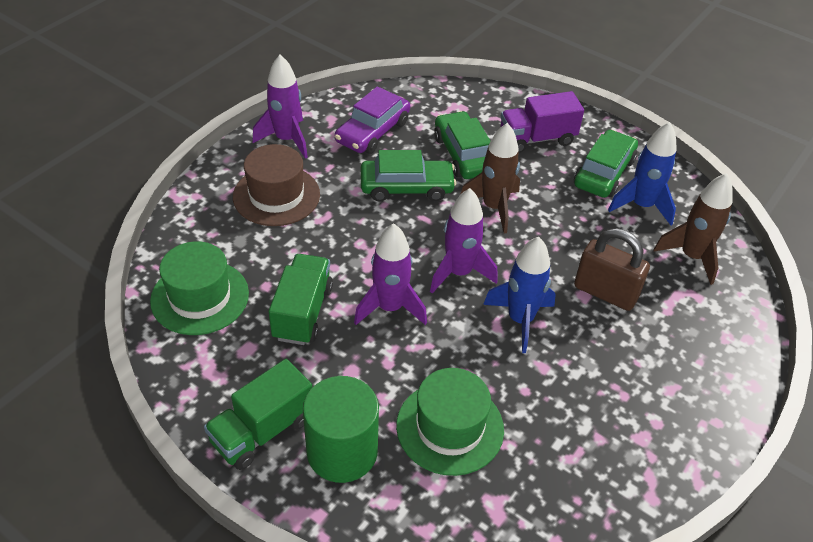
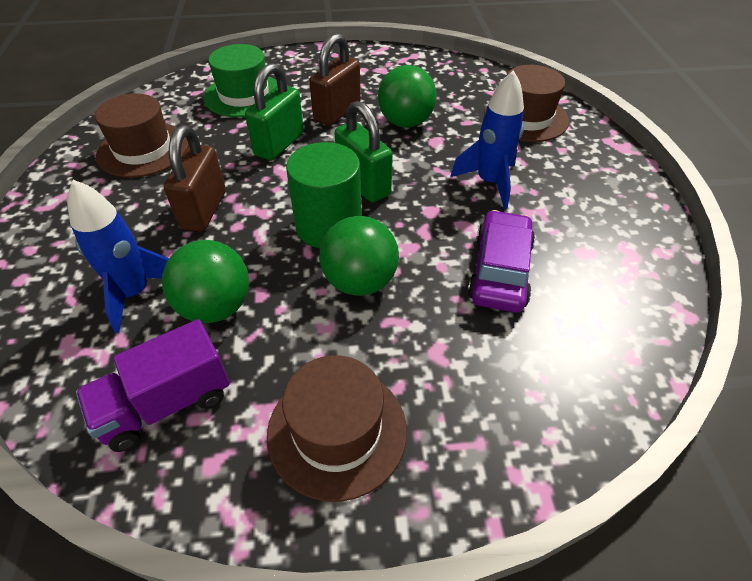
brown hat: [233,144,320,226] = 1 -> [95,94,189,178] [267,355,407,502] [484,65,569,142] = 3
brown padlock: [574,228,650,311] = 1 -> [164,125,226,232] [309,33,361,126] = 2
brown rocket: [460,123,520,234] [654,173,733,285] = 2 -> none = 0
green ball: none = 0 -> [162,240,249,323] [319,216,399,296] [378,65,436,128] = 3
green car: [361,150,457,201] [434,111,491,179] [574,130,638,198] = 3 -> none = 0
green hat: [150,241,249,335] [396,368,504,476] = 2 -> [203,44,277,117] = 1
green padlock: none = 0 -> [245,63,304,160] [335,101,393,203] = 2
green truck: [204,359,312,470] [269,254,333,345] = 2 -> none = 0
purple rocket: [252,55,308,159] [354,223,427,325] [430,188,498,293] = 3 -> none = 0

